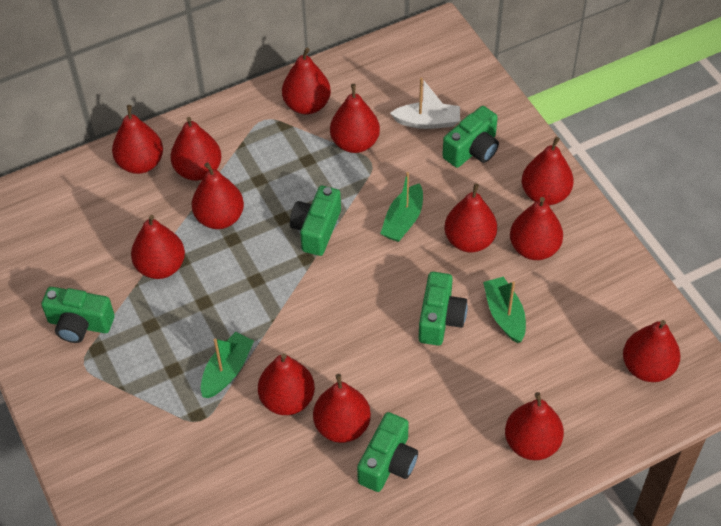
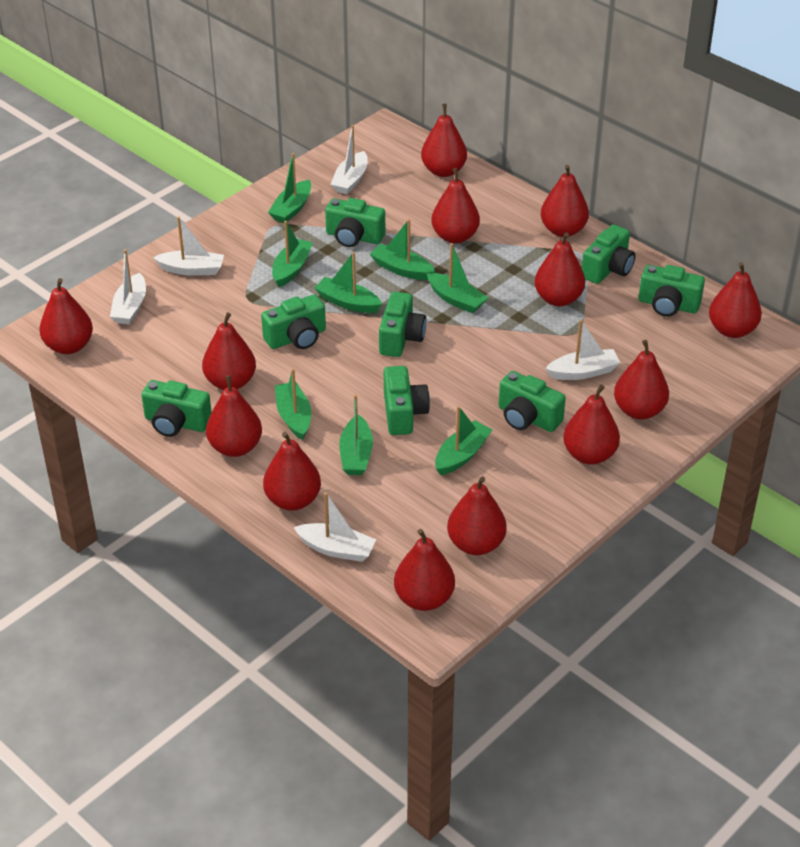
green boat: [201,332,254,398] [380,172,423,242] [483,276,526,343] = 3 -> [268,153,311,223] [272,221,313,287] [275,369,311,440] [315,252,382,313] [339,394,373,475] [370,219,435,280] [427,243,488,313] [435,406,492,475] = 8
green camera: [41,287,115,343] [290,186,341,256] [357,412,418,492] [419,272,468,346] [442,106,499,168] = 5 -> [142,380,212,437] [261,294,326,349] [325,198,385,247] [379,292,426,357] [384,366,430,435] [499,371,566,432] [582,224,635,284] [639,265,705,317] = 8
white boat: [390,78,460,129] = 1 -> [110,249,146,325] [153,217,224,276] [294,492,377,562] [330,125,368,194] [545,320,621,380] = 5

